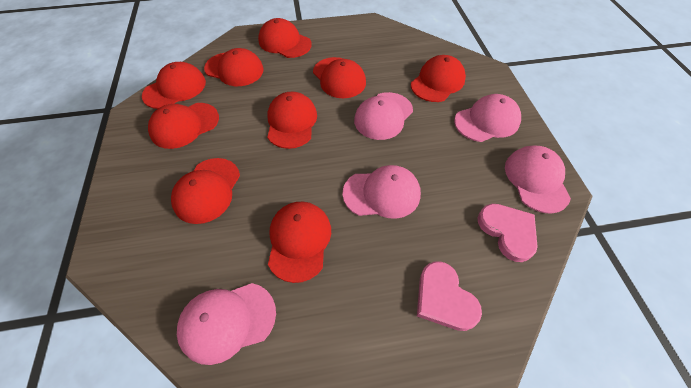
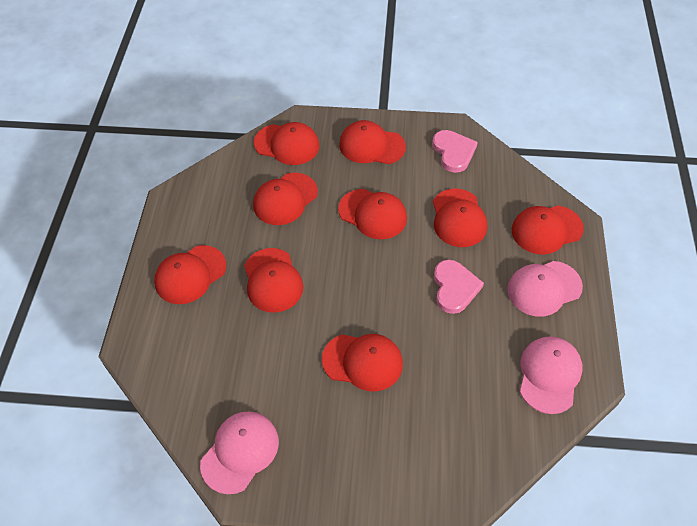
pink cap: [177,283,276,365] [342,165,421,219] [354,92,413,140] [454,94,521,142] [505,146,571,214] = 5 -> [200,411,279,494] [507,261,583,317] [520,336,583,414] = 3

